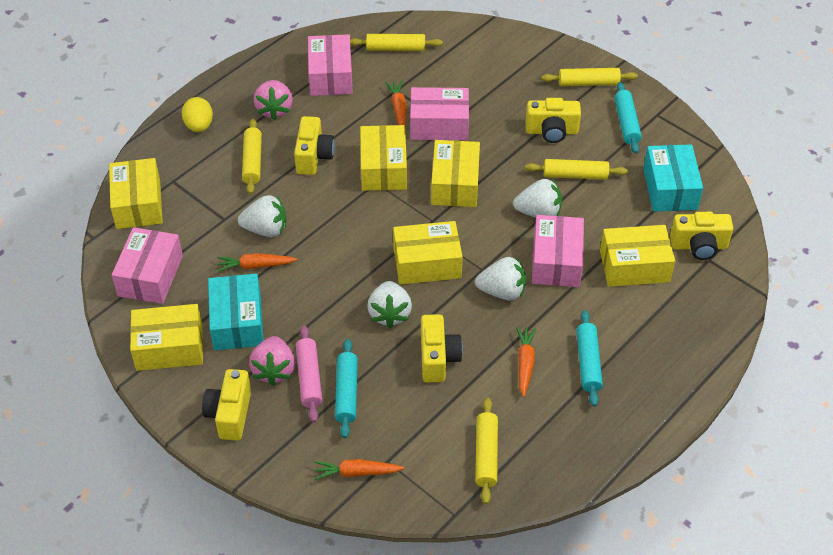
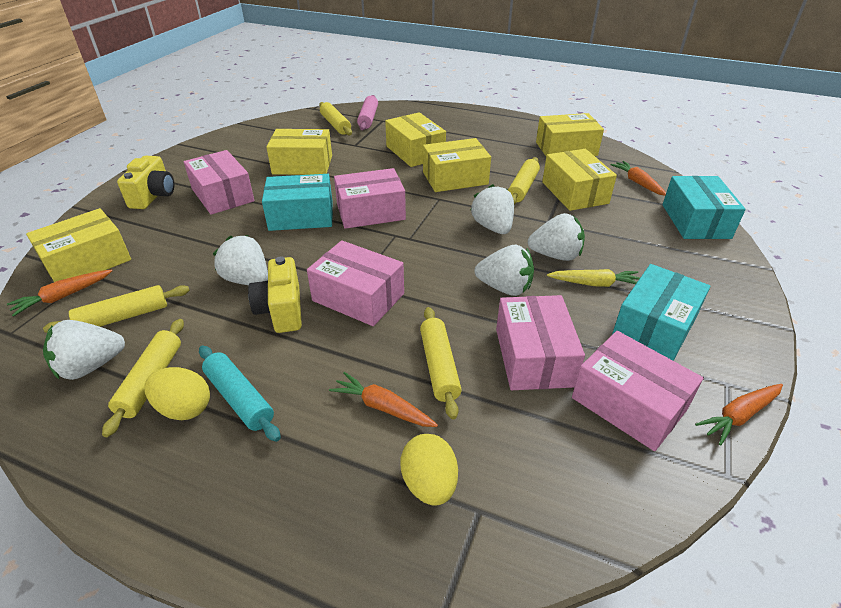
pink box: [112,227,183,304] [308,34,353,96] [410,87,469,140] [532,215,584,287] = 4 -> [184,150,254,215] [307,240,404,326] [334,168,406,229] [496,295,585,390] [572,331,703,451] = 5
pink strawberry: [249,336,295,386] [254,80,293,120] = 2 -> none = 0
turquoise box: [208,274,264,350] [643,144,703,212] = 2 -> [262,174,333,231] [612,264,711,361] [662,176,746,239] = 3
turquoise rolling pin: [335,339,358,438] [576,310,603,407] [614,82,642,154] = 3 -> [199,346,281,442] = 1
white strawberry: [238,195,286,237] [367,281,412,328] [475,257,526,301] [513,179,562,218] = 4 -> [43,320,125,380] [213,235,268,285] [470,184,514,234] [474,245,534,296] [528,213,585,261] = 5
yellow camera: [202,369,251,441] [294,116,335,175] [421,314,463,382] [525,98,581,143] [670,212,733,260] = 5 -> [117,156,174,209] [248,256,302,333] = 2
yellow carrot: none = 0 -> [547,269,640,287] = 1
yellow egg: [182,97,213,132] = 1 -> [144,367,210,420] [401,434,458,506] = 2

